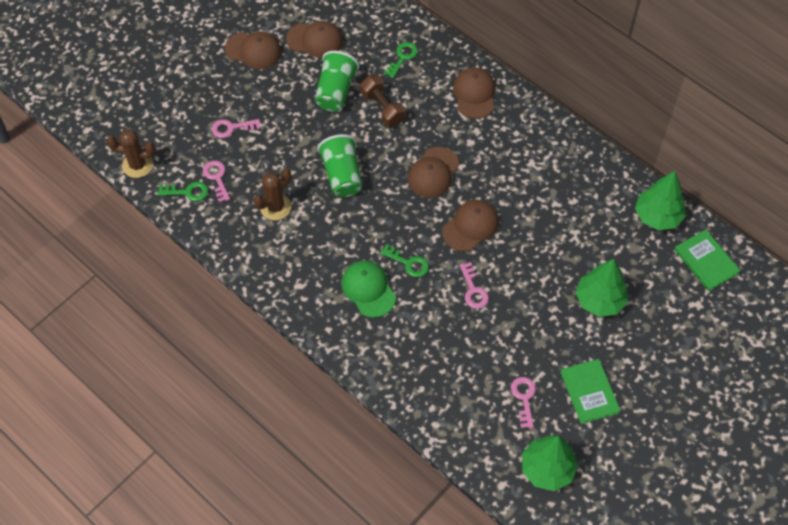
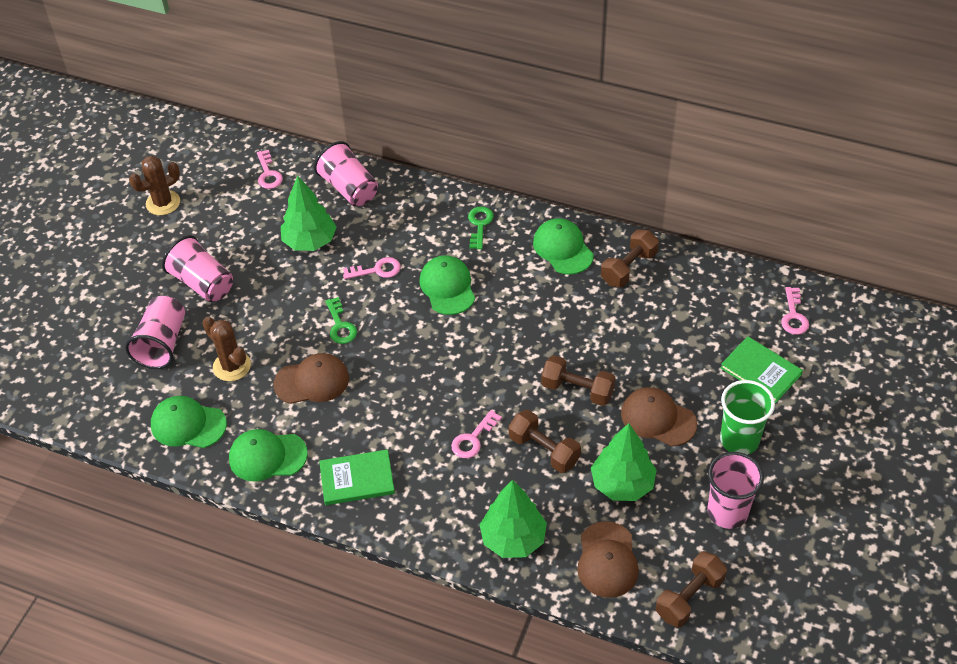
brown cap: [225,32,282,69] [286,21,343,58] [408,147,459,198] [442,200,499,252] [453,67,495,119] = 5 -> [273,353,349,404] [577,521,639,598] [621,387,697,446] = 3
brown dumbbell: [360,75,406,127] = 1 -> [508,410,581,473] [541,355,616,406] [601,230,659,287] [656,551,727,628] = 4
green cap: [341,260,396,318] = 1 -> [151,396,227,448] [229,429,308,482] [419,255,475,315] [533,218,594,275] = 4
green cup: [315,51,359,112] [317,134,362,197] = 2 -> [720,380,775,455] = 1
green key: [158,182,208,201] [380,244,429,277] [384,42,418,78] = 3 -> [326,297,357,344] [468,206,494,249] = 2
pink cup: none = 0 -> [125,296,185,369] [162,235,233,302] [314,141,378,206] [707,452,764,529] = 4

